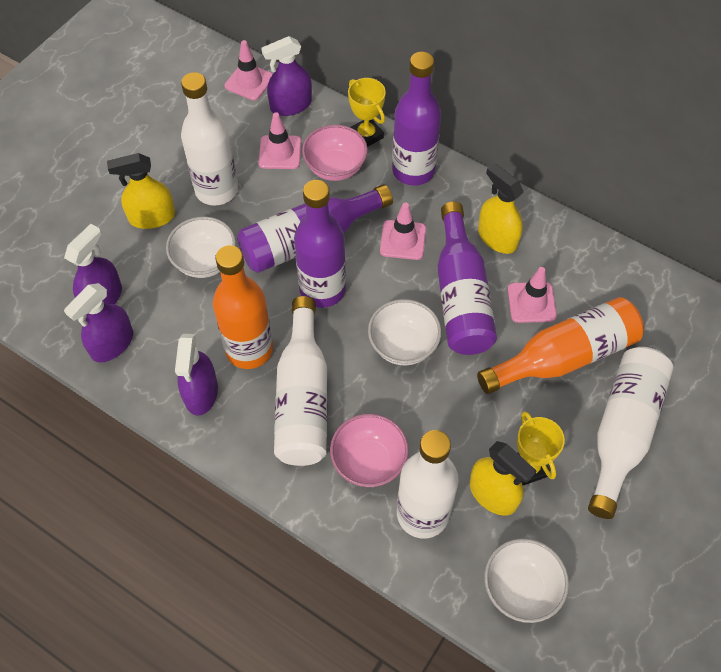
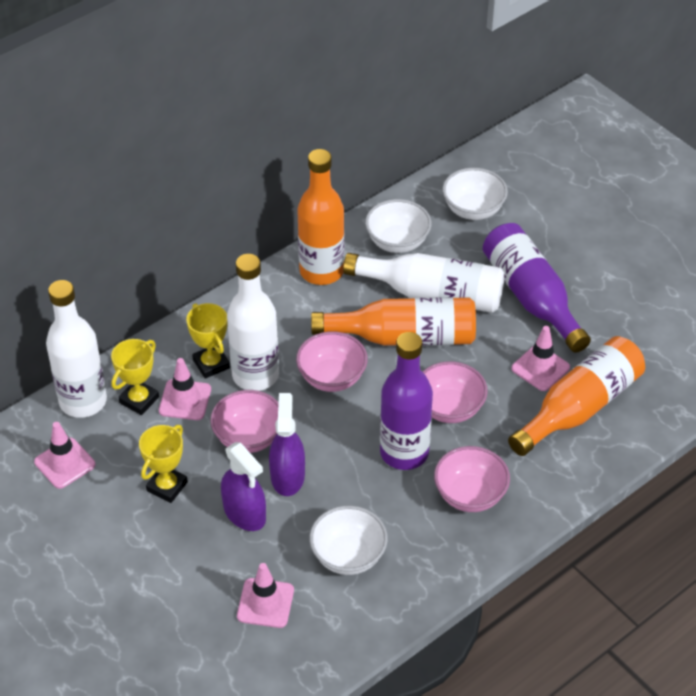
orange bottle: [213,245,273,369] [477,297,644,394] = 2 -> [297,149,345,285] [311,297,476,346] [508,336,645,456] = 3
pink bowl: [302,125,368,181] [330,414,409,487] = 2 -> [210,390,279,453] [296,331,368,392] [422,361,488,423] [434,446,510,512] = 4
purple bottle: [237,184,393,273] [294,180,346,308] [392,52,441,186] [437,202,497,355] = 4 -> [380,332,433,470] [483,223,591,353] = 2
purple spray bottle: [64,224,122,316] [64,283,133,363] [175,334,218,416] [261,36,312,116] = 4 -> [221,442,266,531] [269,393,305,496] = 2
white bottle: [181,72,238,206] [274,296,327,466] [397,430,458,539] [588,347,673,519] = 4 -> [46,280,107,418] [227,254,279,391] [343,253,505,313] = 3
yellow spray bottle: [107,153,175,229] [470,441,536,516] [478,163,523,254] = 3 -> none = 0
yellow trophy: [348,78,386,147] [517,411,565,485] = 2 -> [111,339,159,415] [139,425,188,503] [186,303,230,379] = 3

